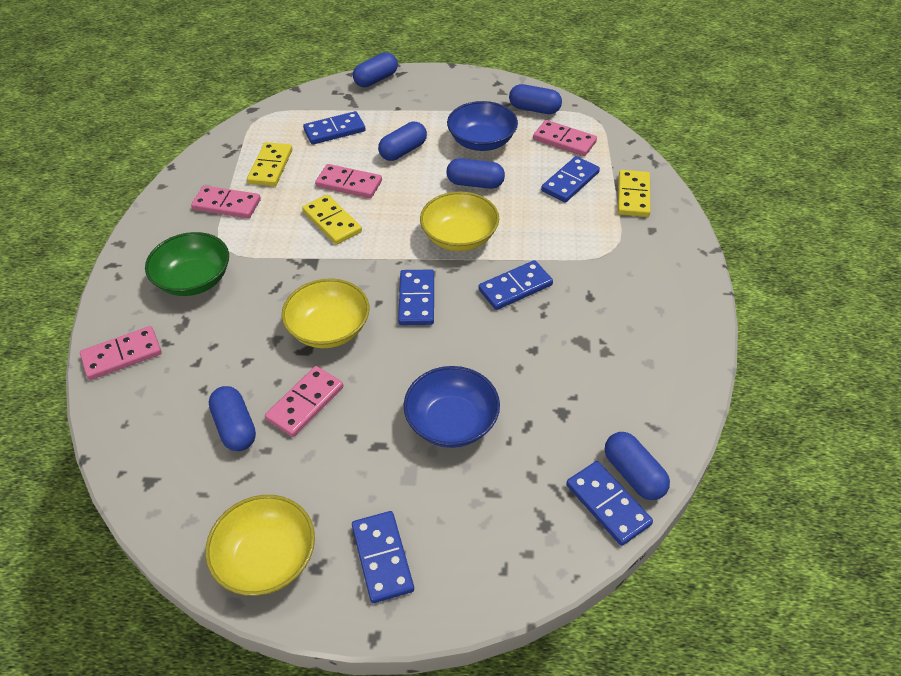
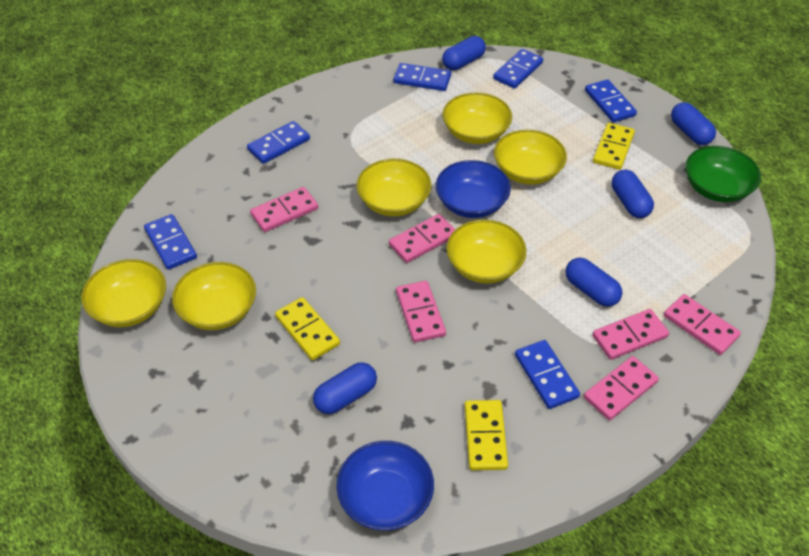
blue capsule: [209,386,256,451] [353,52,398,87] [378,122,427,161] [446,158,505,189] [509,84,562,114] [605,432,670,500] = 6 -> [313,362,377,414] [442,36,486,70] [565,258,622,307] [612,170,654,218] [671,102,716,145] = 5
pink domino: [80,326,162,380] [191,186,261,218] [265,366,343,437] [315,164,382,198] [533,120,597,156] = 5 -> [250,187,318,232] [389,214,455,263] [396,281,446,343] [584,356,659,420] [592,309,669,360] [664,294,741,355] = 6
yellow bowl: [205,495,315,596] [282,278,369,348] [420,192,499,251] = 3 -> [81,259,166,327] [172,262,256,330] [356,159,431,216] [442,92,512,144] [446,219,526,284] [494,129,567,185] = 6

